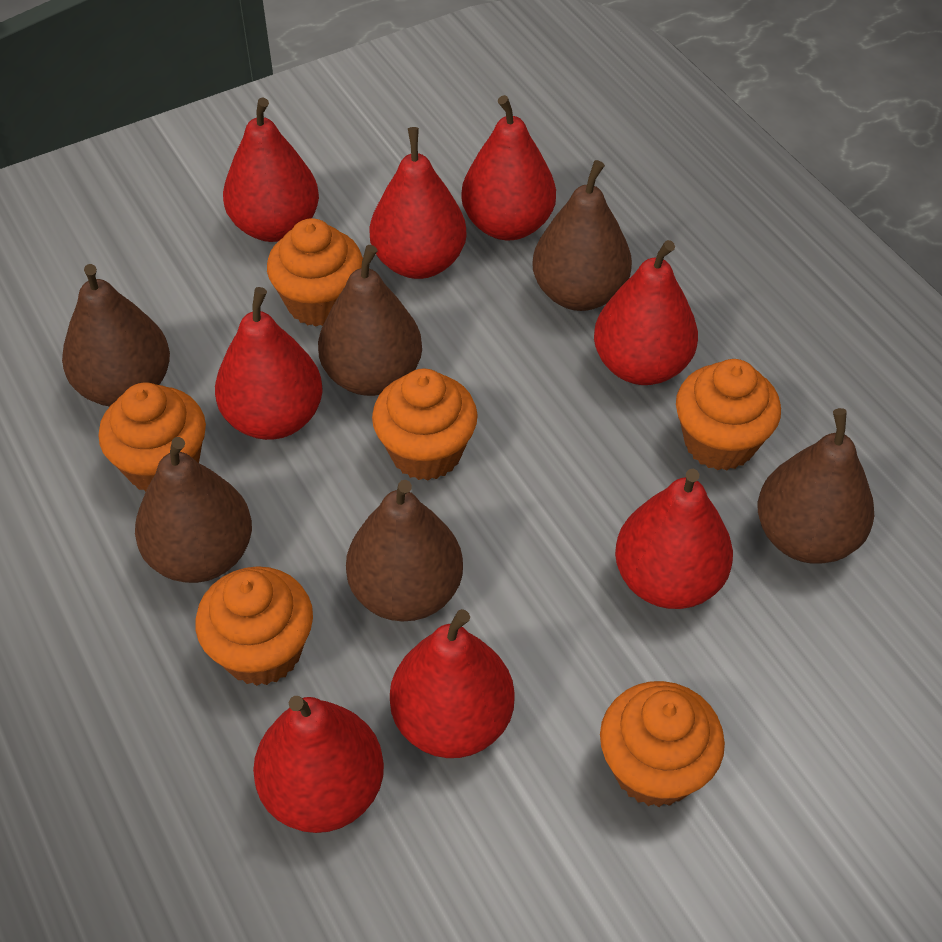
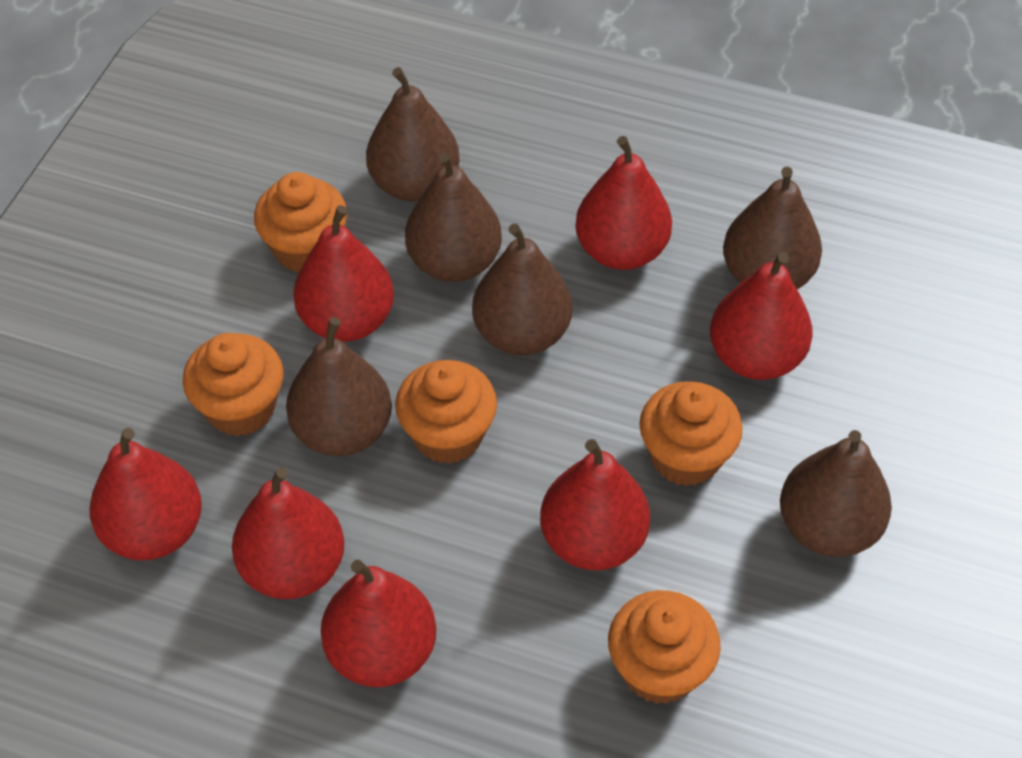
orange cupcake: [99,382,206,492] [195,566,313,686] [267,218,363,327] [372,368,478,480] [600,681,725,807] [676,359,781,471] = 6 -> [183,333,284,436] [254,172,347,272] [395,360,497,464] [608,590,721,704] [639,381,743,487] = 5
red pear: [215,287,323,440] [223,97,319,242] [253,696,384,833] [369,127,467,279] [390,609,515,758] [461,95,556,240] [594,240,698,385] [615,469,733,609] = 8 -> [89,428,202,561] [232,467,344,599] [293,205,394,342] [321,560,436,687] [540,439,650,570] [575,136,672,270] [710,252,813,380] = 7

